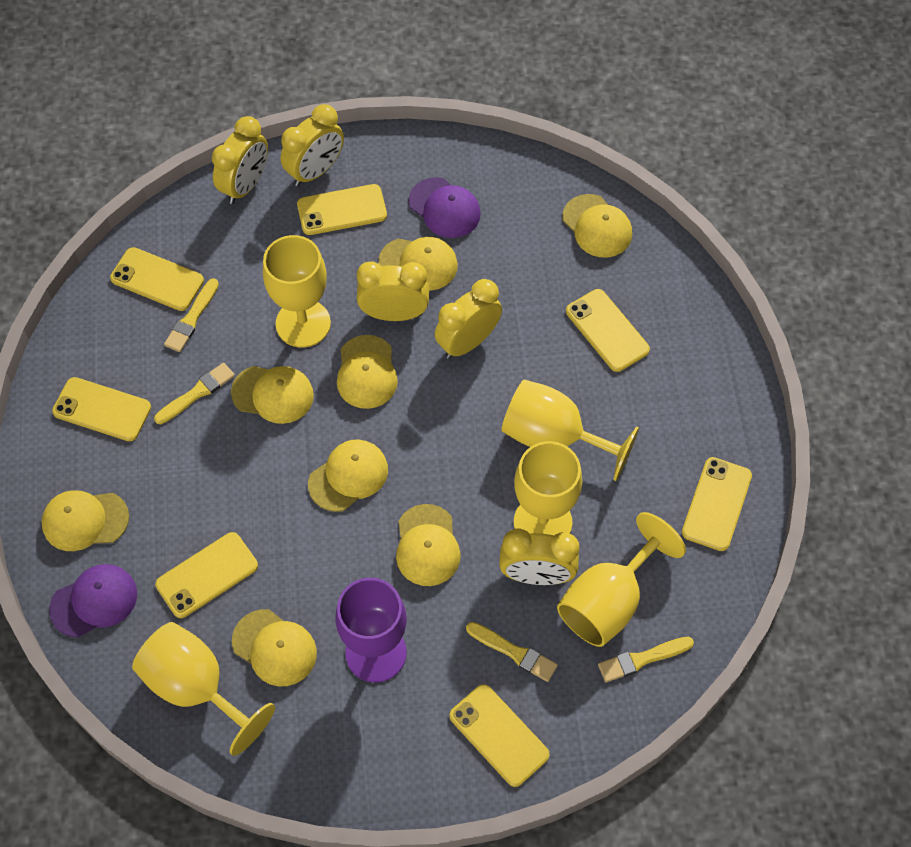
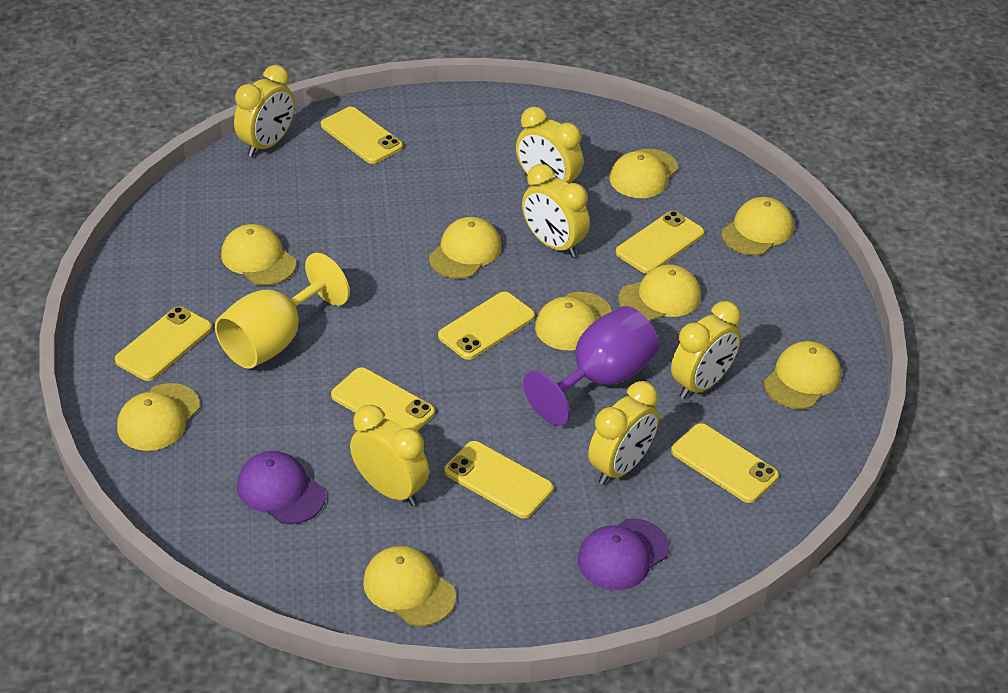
yellow brush: [154,363,235,424] [164,278,219,352] [466,622,558,682] [598,637,694,682] = 4 -> none = 0
yellow cap: [41,490,129,551] [231,366,314,424] [232,609,317,686] [308,439,388,512] [337,335,398,409] [378,237,458,291] [396,504,461,586] [562,194,632,258] = 8 -> [117,383,200,451] [221,224,296,285] [363,546,456,627] [429,217,502,279] [535,292,612,350] [609,149,678,198] [618,264,701,321] [721,197,794,256] [764,341,841,409] = 9
yellow clock: [212,116,268,204] [280,104,344,186] [357,261,429,321] [435,279,502,359] [499,528,579,585] = 5 -> [234,65,295,157] [350,405,429,506] [516,107,583,184] [522,164,590,257] [588,381,659,485] [671,301,741,399] = 6
yellow goblet: [132,622,275,756] [263,235,331,348] [502,380,639,481] [514,441,582,535] [557,512,686,647] = 5 -> [215,253,350,369] = 1

